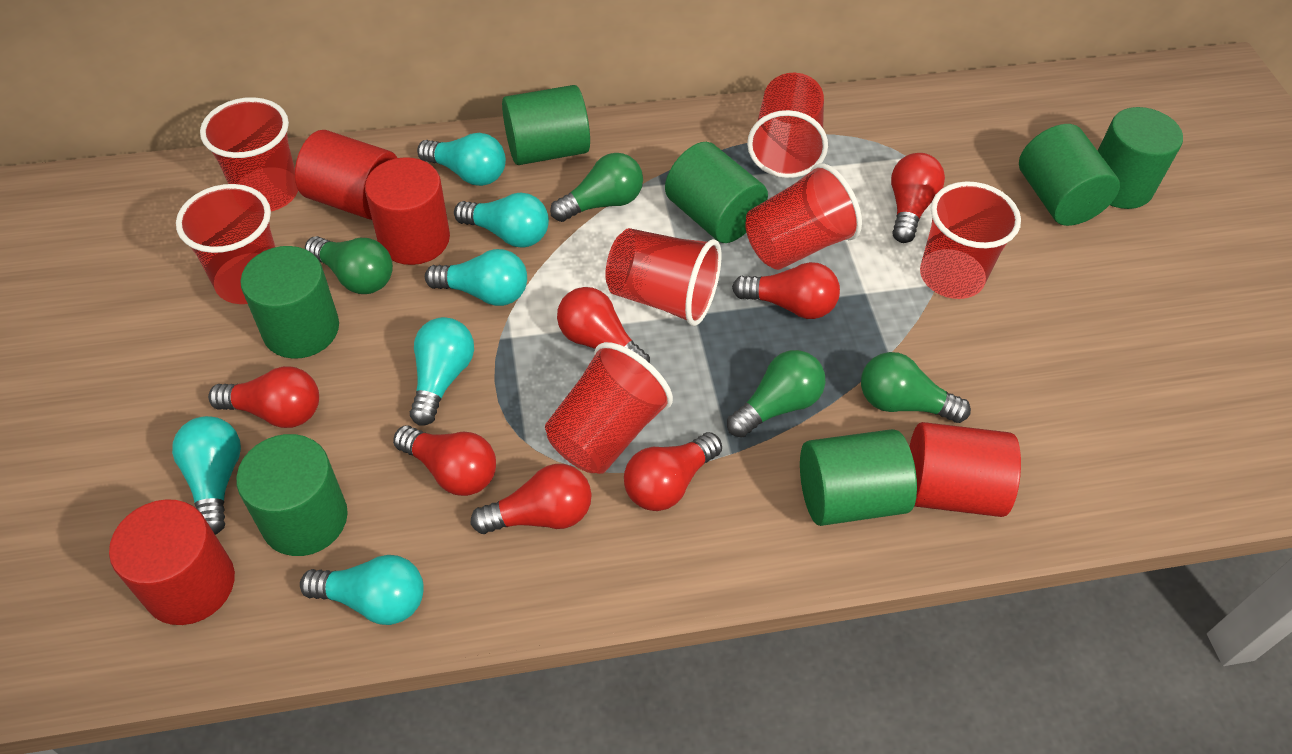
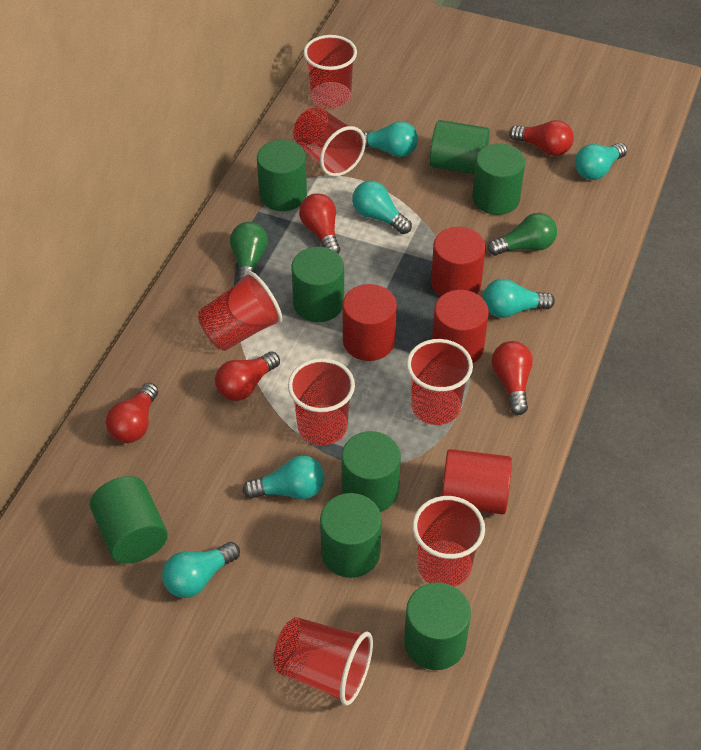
green cylinder: [236,434,348,556] [240,246,339,359] [502,85,590,165] [665,142,768,243] [800,429,917,526] [1019,124,1120,226] [1098,107,1183,209] = 7 -> [90,476,168,564] [257,140,307,211] [291,247,344,322] [320,493,382,578] [342,431,401,512] [404,582,471,670] [429,120,490,174] [472,143,525,215] = 8
green light bulb: [305,236,393,294] [550,153,643,222] [727,350,825,438] [861,352,971,423] = 4 -> [230,222,268,282] [488,213,557,256] = 2
red light bulb: [208,366,319,428] [393,425,496,496] [471,464,592,534] [557,287,650,363] [624,432,722,511] [732,262,840,319] [891,153,945,243] = 7 -> [106,383,158,443] [215,352,280,401] [299,193,340,253] [492,341,533,415] [509,120,574,156] = 5

